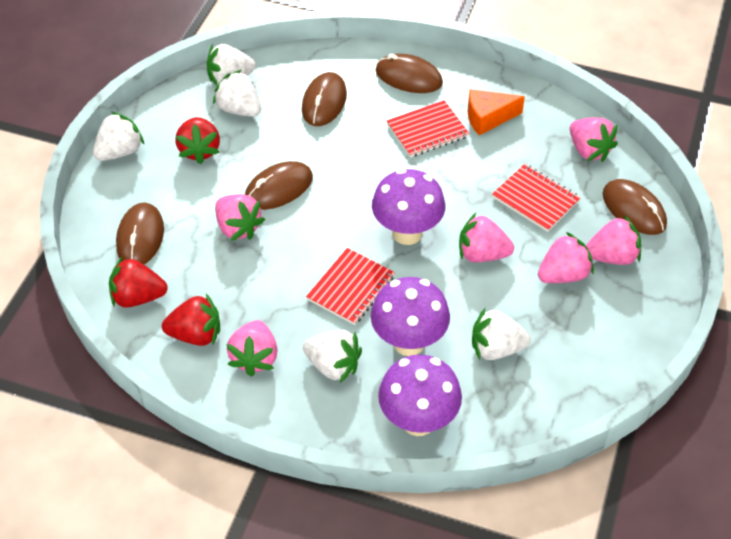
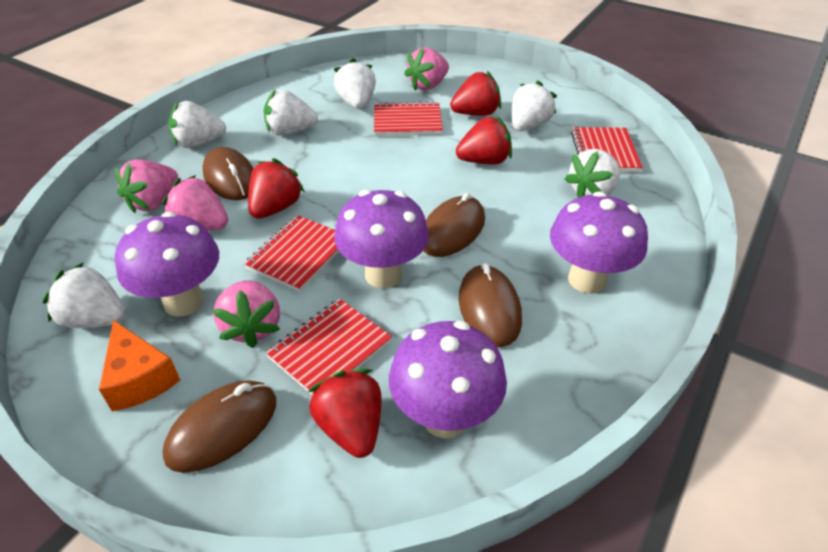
brown mouse: [116,202,164,264] [245,161,313,210] [302,72,347,126] [376,54,443,93] [602,179,667,235] = 5 -> [163,380,276,473] [202,147,254,200] [423,193,485,257] [459,263,522,347] = 4
pink strawberry: [215,194,265,241] [226,320,278,377] [459,213,514,262] [538,232,594,283] [570,117,618,162] [586,216,641,265] = 6 -> [115,159,178,213] [163,175,228,231] [212,280,280,348] [404,47,449,91] = 4
purple mushroom: [371,277,450,356] [372,169,445,245] [378,355,462,436] = 3 -> [115,212,219,317] [334,190,429,288] [389,321,507,438] [550,192,648,293] = 4
red notebook: [306,248,395,325] [387,100,469,157] [492,164,581,232] = 3 -> [244,215,339,292] [266,299,392,395] [374,101,443,136] [571,127,643,172] = 4
red strawberry: [109,256,168,308] [162,294,220,346] [176,117,220,164] = 3 -> [248,158,305,219] [308,369,382,458] [450,71,501,116] [456,116,512,165] = 4
white strawberry: [93,112,144,161] [207,44,256,86] [213,70,261,117] [303,330,362,383] [472,308,531,360] = 5 -> [43,262,126,328] [168,101,226,148] [264,90,318,136] [334,58,376,109] [511,80,557,131] [565,149,620,198] = 6

